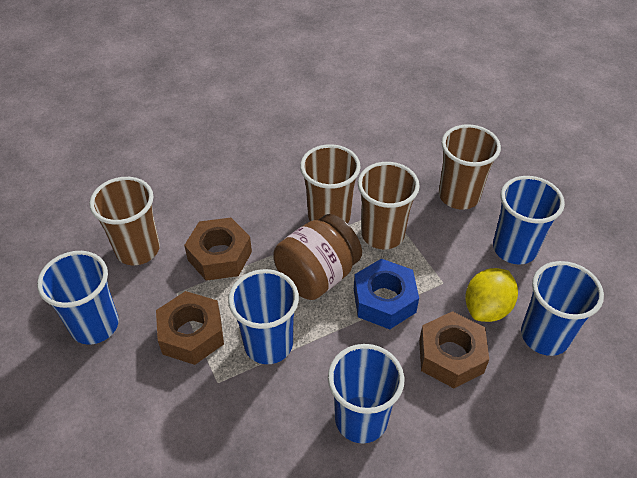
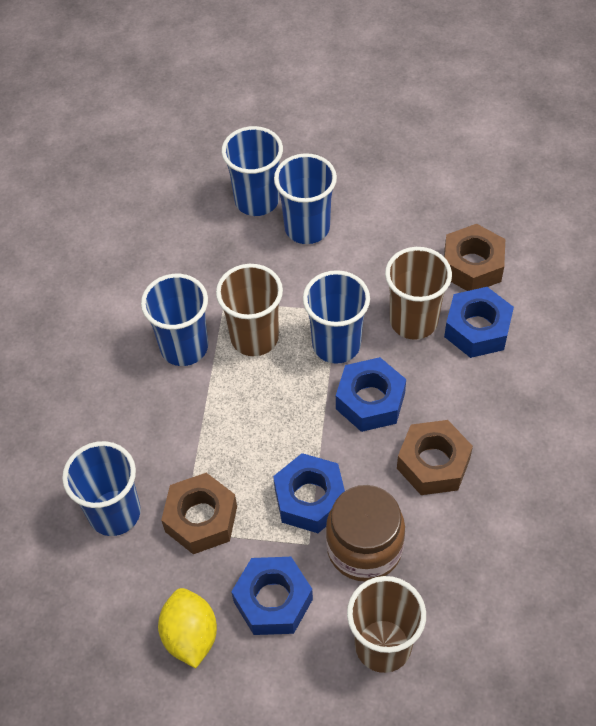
blue nut: [354,259,419,329] = 1 -> [231,557,313,635] [273,453,345,533] [336,357,406,432] [444,287,514,358] = 4
brown cup: [89,177,160,265] [300,144,361,223] [358,162,420,249] [439,124,501,210] = 4 -> [216,264,283,356] [347,576,426,673] [385,247,452,340] = 3

